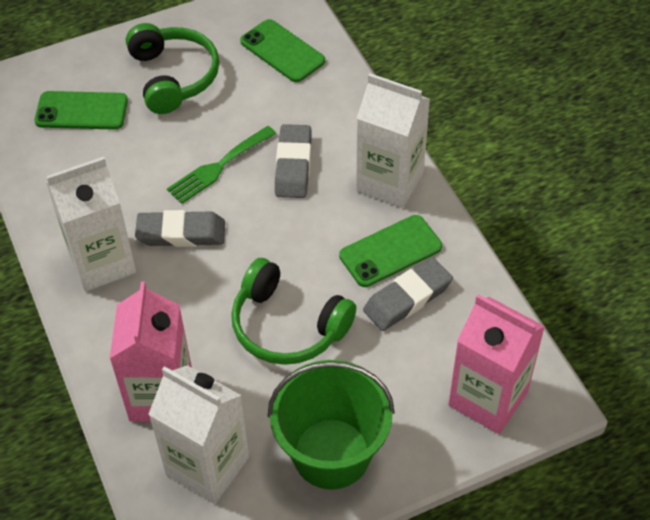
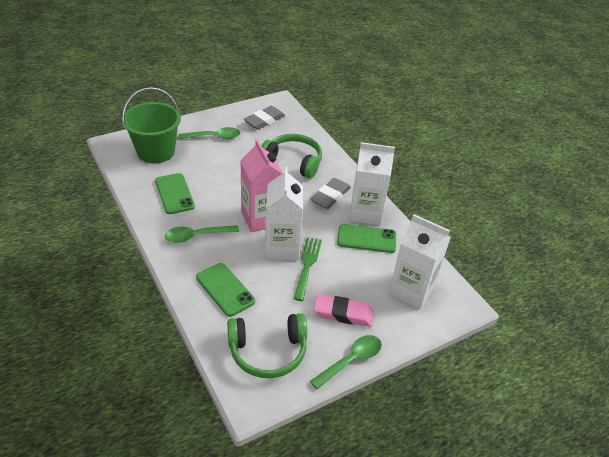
green spoon: none = 0 -> [165,225,239,243] [178,127,241,139] [310,335,382,389] = 3
grey eraser: [135,210,225,247] [275,124,312,198] [363,258,453,331] = 3 -> [244,106,285,130] [310,178,351,209] = 2
pink carton: [110,282,192,422] [448,294,545,434] = 2 -> [240,139,283,232] = 1
pink eraser: none = 0 -> [314,294,374,327] = 1

